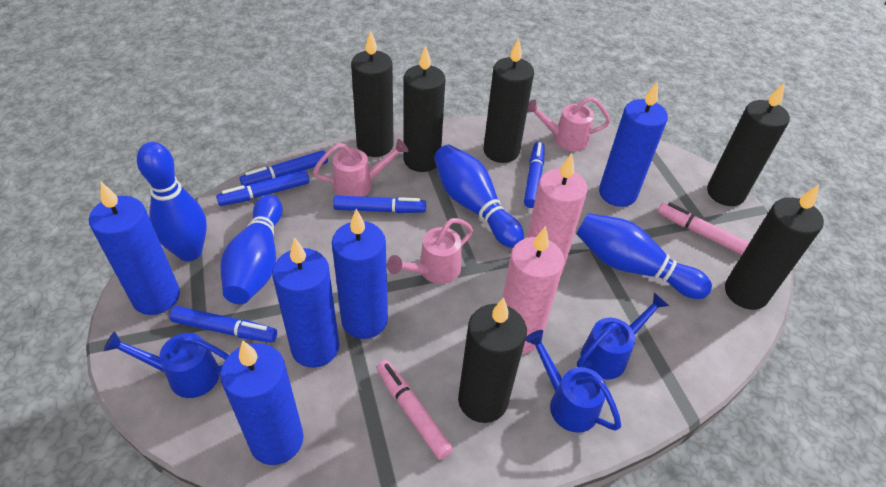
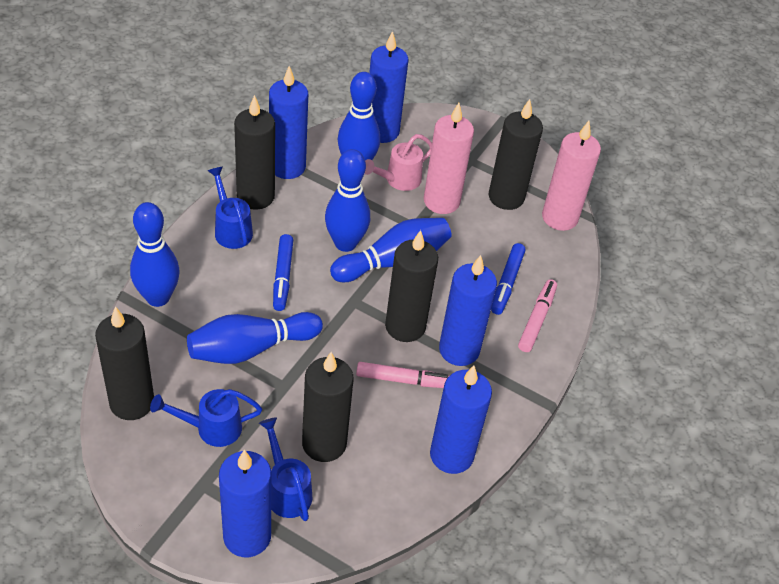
black candle: [351,30,394,157] [403,45,445,172] [458,298,527,423] [483,38,534,163] [707,82,790,206] [725,184,824,310] = 6 -> [95,307,154,420] [234,95,275,210] [302,352,354,462] [385,230,438,342] [489,99,543,210] = 5
blue bowling pin: [137,142,207,261] [220,195,283,304] [434,145,524,248] [576,213,712,299] = 4 -> [130,202,180,307] [187,312,323,364] [325,149,370,252] [330,218,452,282] [337,72,380,160] = 5
blue marker: [170,306,277,343] [216,170,309,206] [240,150,328,186] [333,196,426,213] [524,142,545,208] = 5 -> [273,234,293,311] [491,243,526,315] = 2
pink watering can: [313,139,408,197] [387,218,473,284] [527,96,611,151] = 3 -> [365,134,432,191] = 1

